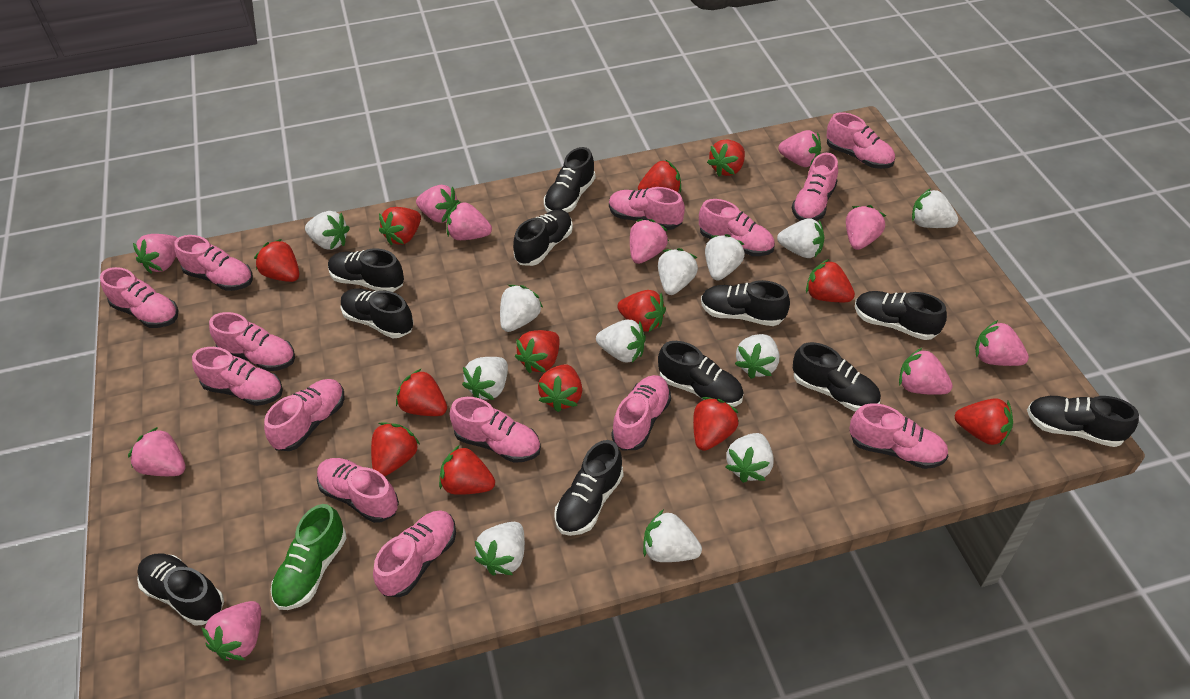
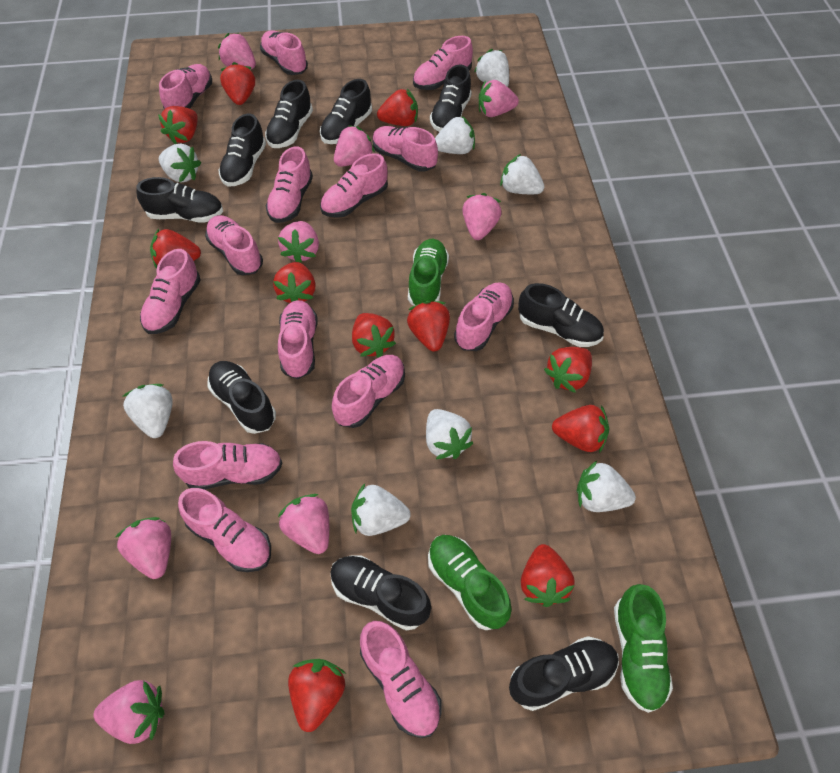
black shoe: [137,554,224,626] [328,249,404,292] [341,288,414,338] [513,210,573,266] [544,147,596,213] [554,440,623,536] [658,341,744,407] [701,280,790,326] [793,342,881,411] [855,291,947,340] [1027,396,1139,447] = 11 -> [137,177,223,223] [207,361,276,434] [218,114,266,187] [265,80,313,148] [320,79,372,144] [330,555,431,630] [430,65,472,132] [509,636,619,711] [518,283,604,347] = 9
green shoe: [271,504,347,610] = 1 -> [408,239,449,306] [428,535,512,630] [614,584,673,713] = 3
pink strawberry: [128,427,186,476] [133,234,177,273] [202,601,261,661] [416,185,459,223] [447,201,492,240] [630,219,669,264] [778,130,821,167] [846,205,886,250] [899,348,953,395] [975,320,1029,366] = 10 -> [93,680,164,744] [115,517,171,579] [218,33,256,70] [278,221,319,263] [278,494,329,554] [334,125,375,167] [462,193,502,240] [479,80,519,117] = 8
red strawberry: [254,239,299,282] [371,422,420,476] [379,207,421,245] [396,368,447,416] [439,445,495,495] [515,330,560,373] [538,364,582,412] [617,290,666,332] [638,159,681,192] [693,397,739,451] [707,139,745,176] [806,259,855,302] [955,398,1013,446] = 13 -> [150,229,201,269] [158,106,198,144] [220,62,255,105] [273,262,316,303] [288,659,346,732] [352,313,396,358] [377,89,418,126] [407,301,450,351] [521,544,575,607] [544,347,592,393] [552,405,609,453] = 11
white strawberry: [305,211,350,250] [462,357,508,400] [474,522,525,575] [500,285,543,332] [596,320,646,363] [643,509,702,562] [658,248,698,295] [705,234,745,281] [725,433,774,483] [735,334,779,379] [777,218,824,258] [912,188,958,228] = 12 -> [122,384,173,438] [159,143,201,183] [351,484,411,536] [426,409,473,459] [435,116,475,154] [474,49,509,87] [500,154,545,194] [577,461,636,512] = 8

